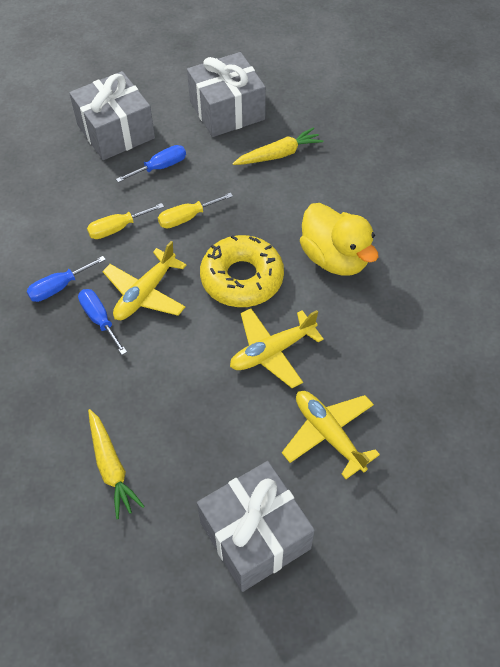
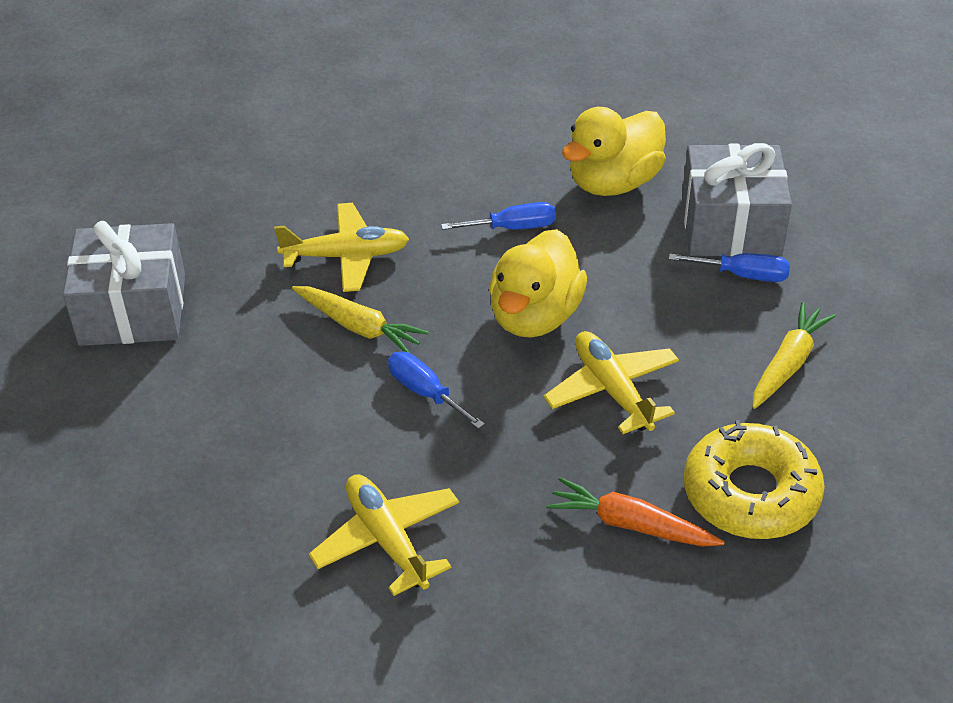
grey gift: [69,71,155,160] [187,52,266,137] [197,461,315,592] = 3 -> [63,221,185,346] [682,143,792,256] = 2
orange carrot: none = 0 -> [547,477,725,547] = 1
yellow duck: [300,203,378,276] = 1 -> [489,229,587,338] [562,107,666,196] = 2
yellow screwdriver: [87,203,164,239] [158,193,233,229] = 2 -> none = 0

